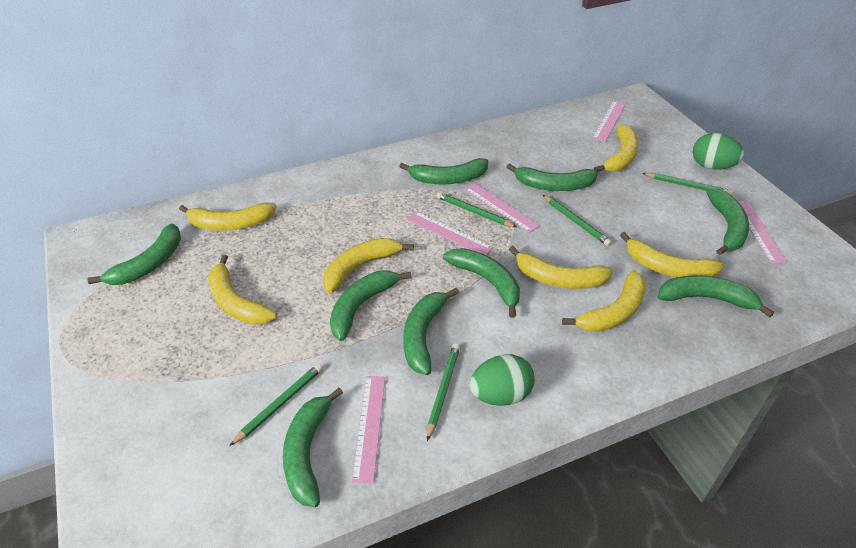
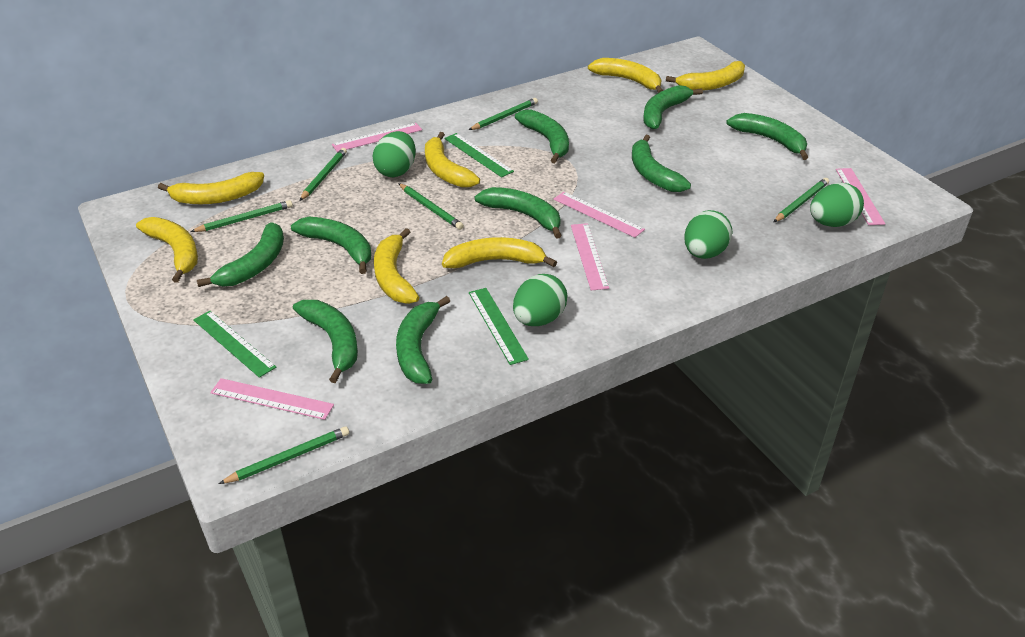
green egg: [470,354,535,406] [693,133,744,170] = 2 -> [373,131,416,177] [513,274,567,326] [684,210,733,259] [810,183,864,227] = 4
green pencil: [230,364,323,446] [427,343,460,441] [436,192,517,227] [543,195,612,246] [642,173,733,196] = 5 -> [190,200,293,232] [219,426,349,484] [299,148,347,201] [398,183,464,230] [469,98,538,130] [774,178,829,222] = 6
green ruler: none = 0 -> [193,311,276,378] [444,133,514,177] [469,288,529,365] = 3

